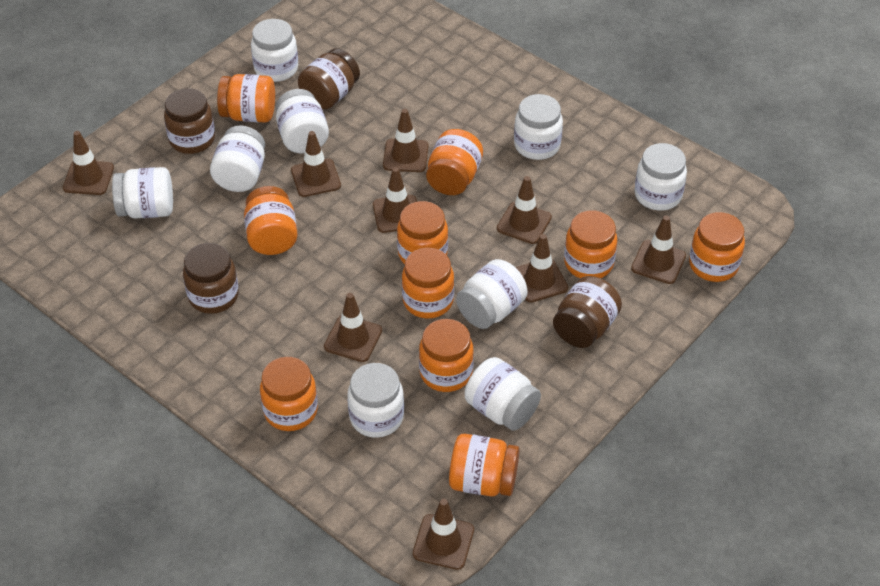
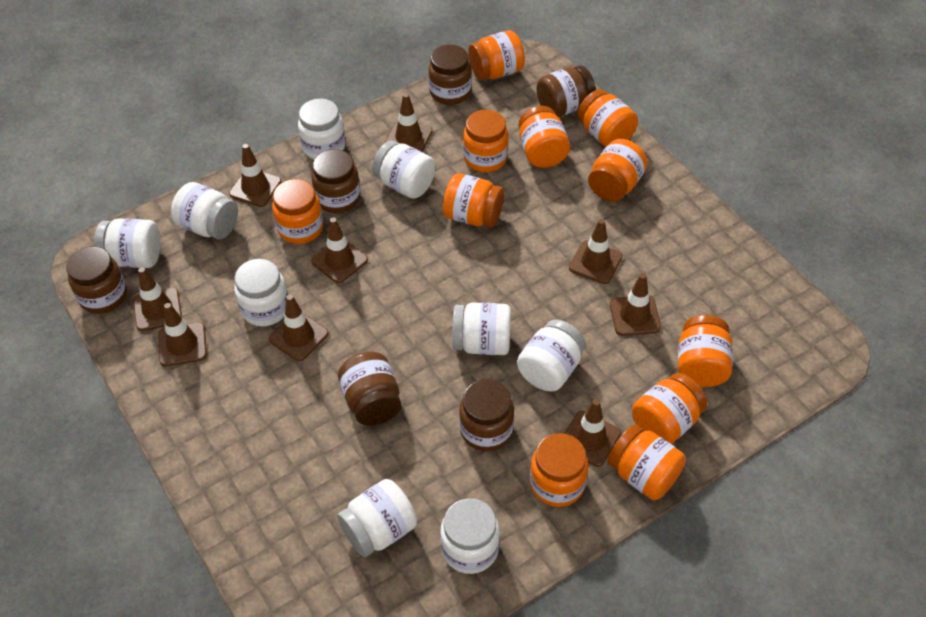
brown jar: [164,88,215,154] [183,243,239,314] [298,48,360,110] [553,276,622,348] = 4 -> [66,246,127,314] [311,149,360,213] [338,351,401,426] [428,44,472,105] [459,379,514,451] [536,65,596,117] = 6
orange jar: [217,74,275,122] [244,186,298,255] [260,357,318,431] [397,201,448,264] [402,248,454,318] [419,319,474,392] [426,129,483,195] [449,433,519,496] [564,210,617,278] [689,212,745,282] = 10 -> [272,179,323,244] [443,173,504,227] [463,110,509,172] [468,30,525,80] [518,106,570,168] [530,433,588,507] [577,89,638,147] [588,139,648,202] [607,424,686,500] [632,373,707,444] [678,315,733,387] = 11

